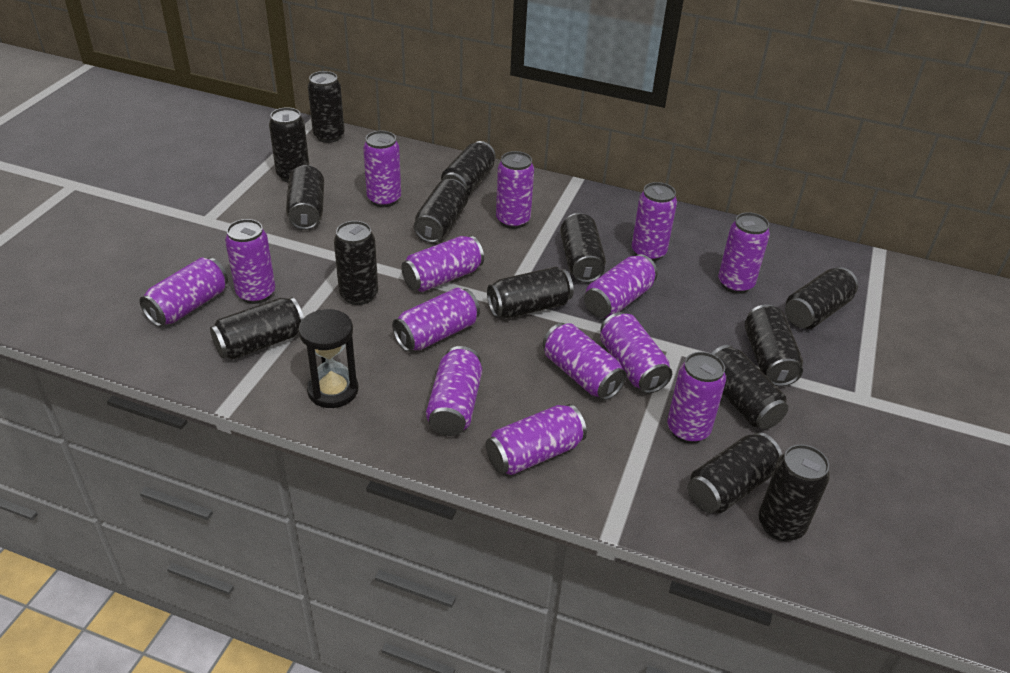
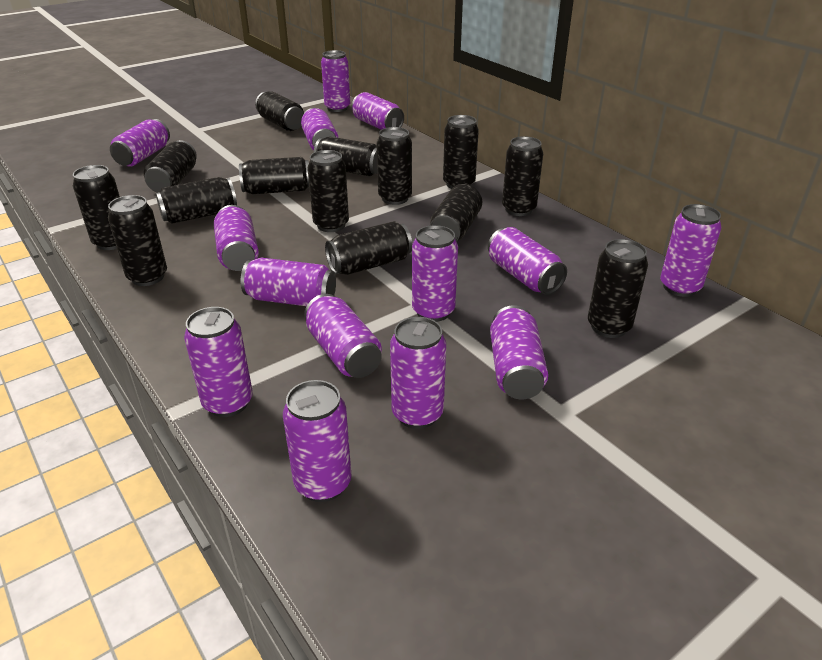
black hourglass: [298,309,359,408] = 1 -> none = 0

